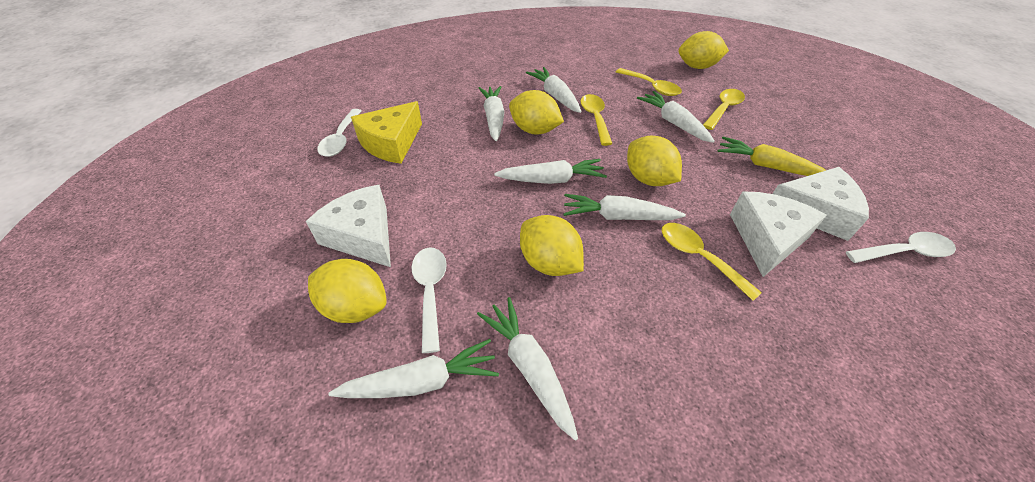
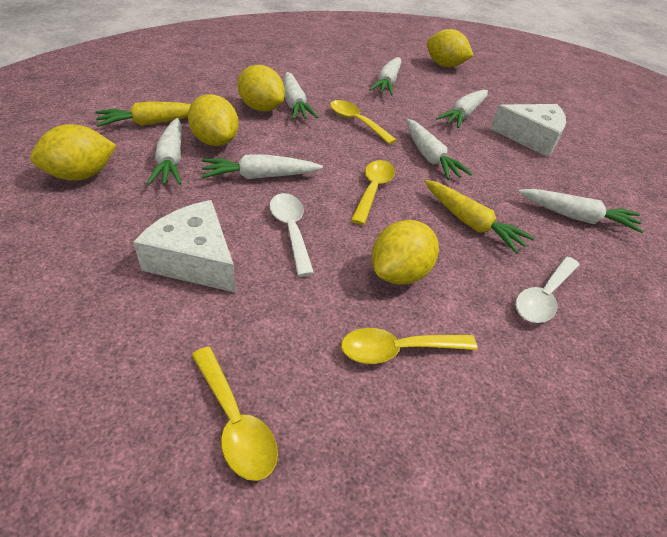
white cheese: [306,185,391,267] [730,192,827,277] [773,167,869,241] = 3 -> [134,200,236,293] [490,104,566,157] = 2
white spoon: [317,109,362,157] [411,248,447,353] [846,232,956,263] = 3 -> [270,193,314,276] [515,256,580,323] = 2
yellow carrot: [718,137,826,176] = 1 -> [95,101,191,127] [425,180,535,254] = 2
yellow cheese: [351,101,422,164] = 1 -> none = 0

